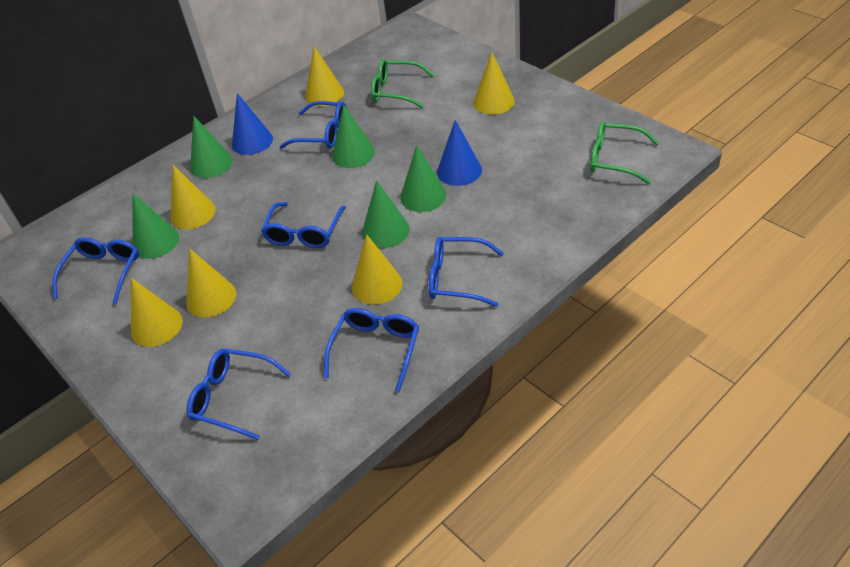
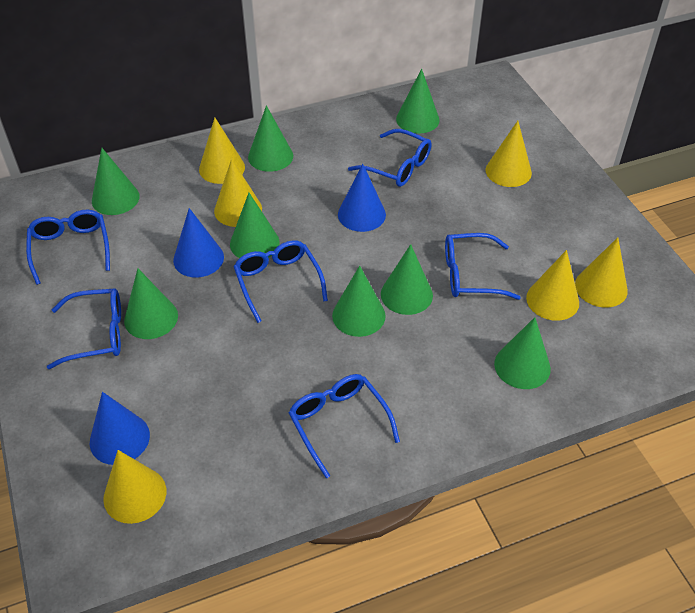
blue cone: [232,93,273,155] [437,120,482,186] = 2 -> [90,392,150,465] [173,208,224,277] [338,164,386,232] = 3
green cone: [133,193,179,259] [190,116,233,178] [332,104,375,168] [362,180,410,248] [400,145,446,212] = 5 -> [92,148,140,215] [124,269,178,339] [230,193,280,258] [248,105,293,172] [332,266,386,337] [381,244,433,315] [396,69,440,133] [494,317,551,389] = 8
green glasses: [371,59,434,108] [590,122,659,184] = 2 -> none = 0

